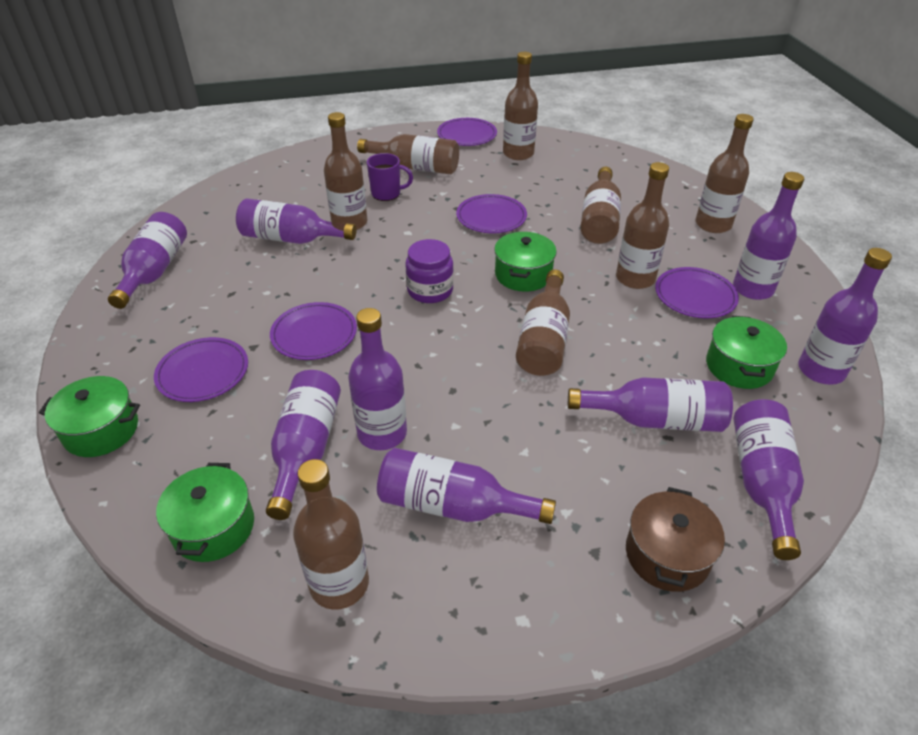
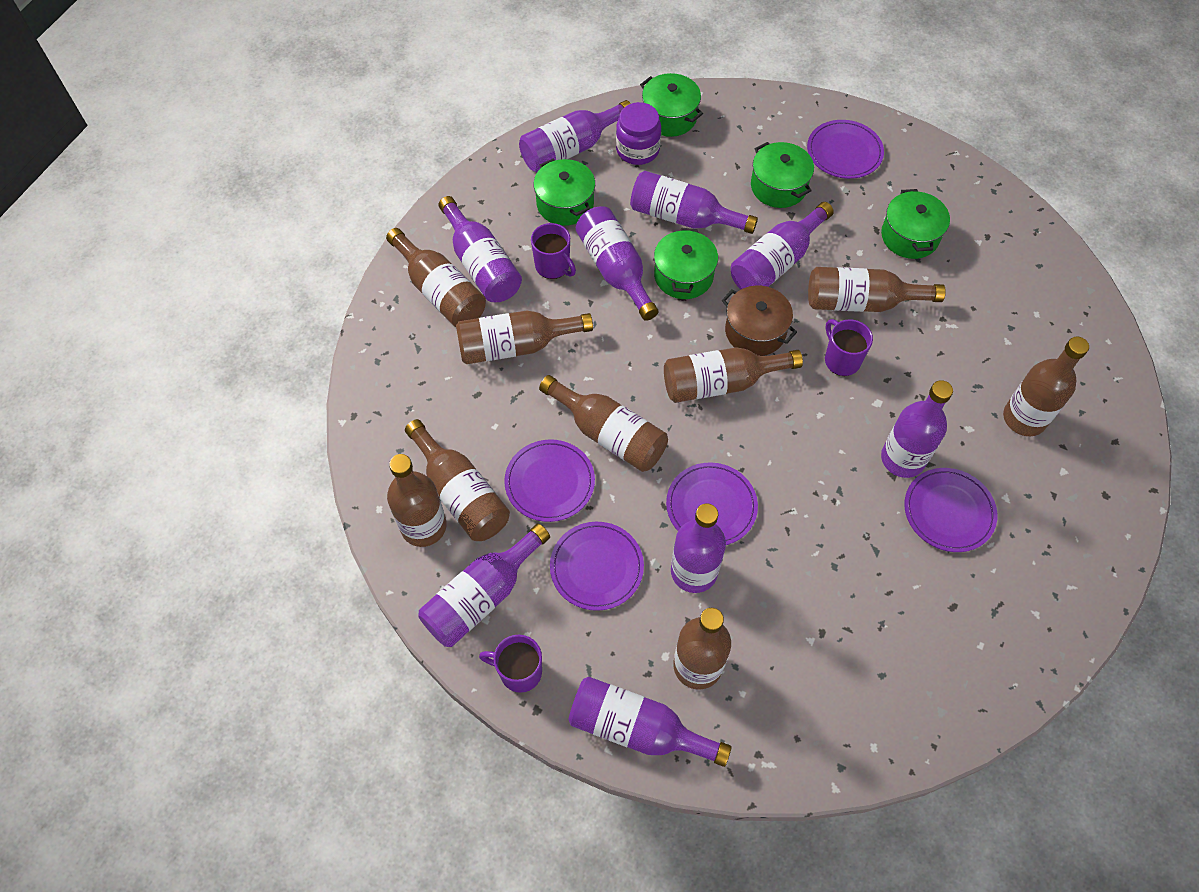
brown bottle: [293,459,369,610] [324,112,367,230] [357,134,459,174] [503,52,538,160] [516,269,570,376] [580,167,621,244] [616,162,669,289] [696,114,754,233] = 8 -> [386,228,486,327] [387,454,447,547] [405,419,510,541] [456,310,593,364] [539,375,668,472] [664,347,803,403] [673,608,731,690] [808,267,946,312] [1003,337,1089,436] = 9
green pot: [39,376,140,457] [156,463,254,562] [494,232,557,292] [706,316,787,389] = 4 -> [534,159,595,226] [640,73,703,137] [654,228,718,299] [751,142,814,208] [881,189,950,259] = 5
purple mug: [367,153,413,201] = 1 -> [479,634,542,693] [531,223,576,279] [825,319,873,376] = 3

